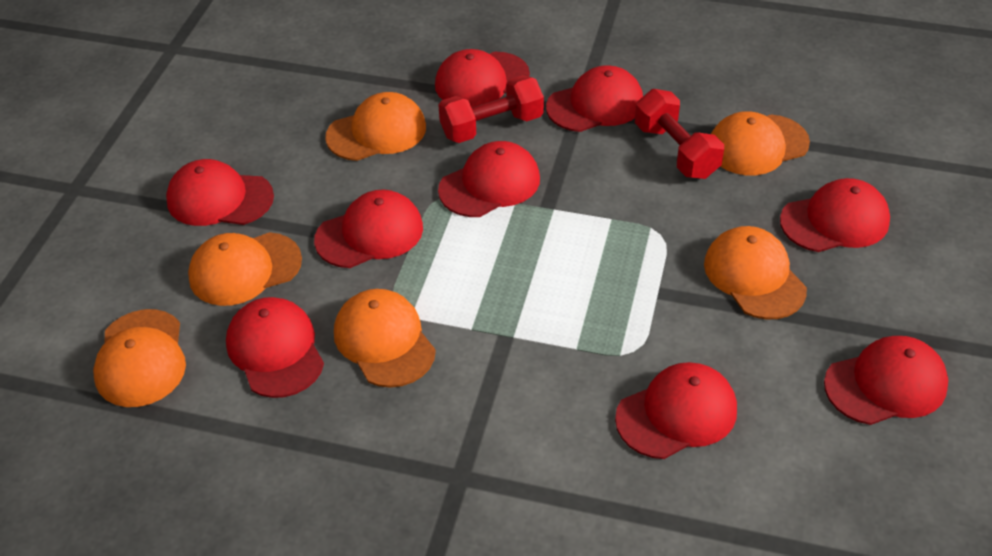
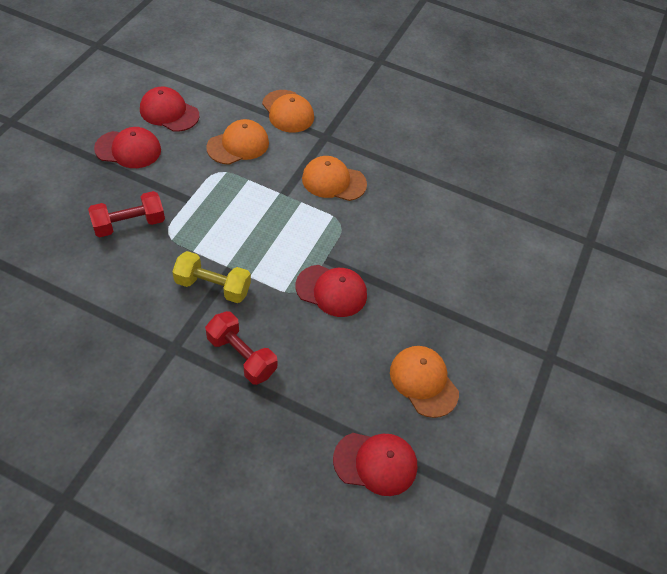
orange cap: [93,309,186,407] [188,232,302,306] [325,92,426,161] [334,289,436,388] [704,226,807,320] [711,111,810,175] = 6 -> [206,119,269,165] [262,90,314,133] [302,156,367,201] [390,346,459,418] = 4
red cap: [166,159,274,226] [226,297,324,398] [314,190,423,268] [435,49,530,108] [438,141,540,217] [546,65,643,132] [615,362,737,459] [780,178,890,252] [824,336,948,425] = 9 -> [94,127,161,168] [140,87,199,132] [296,265,367,317] [333,433,417,496] = 4
yellow dumbbell: none = 0 -> [172,251,251,303] = 1

